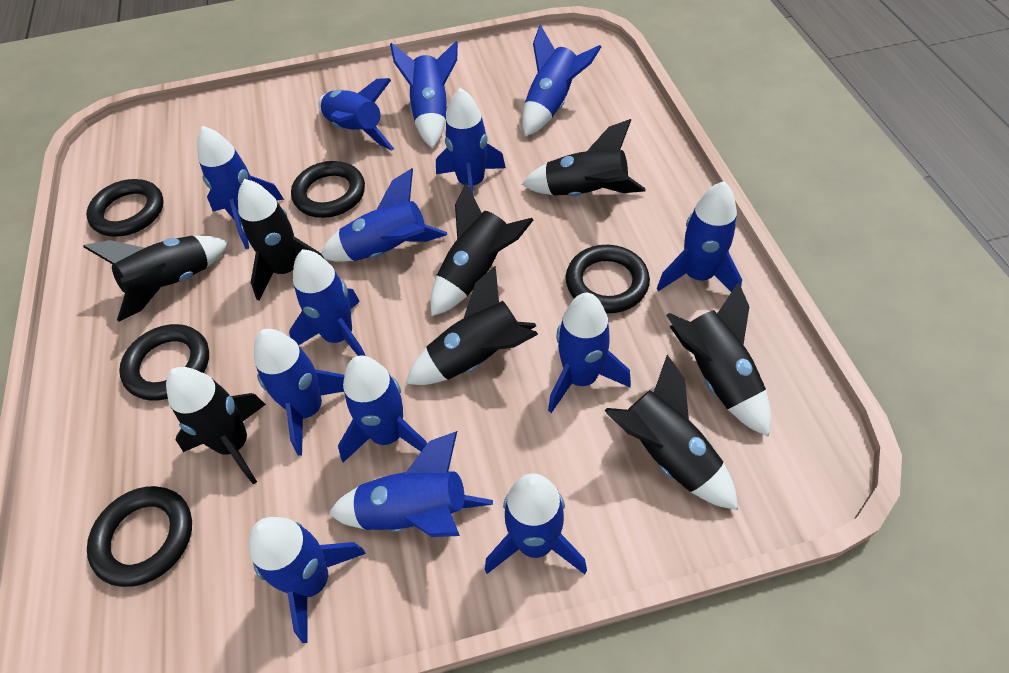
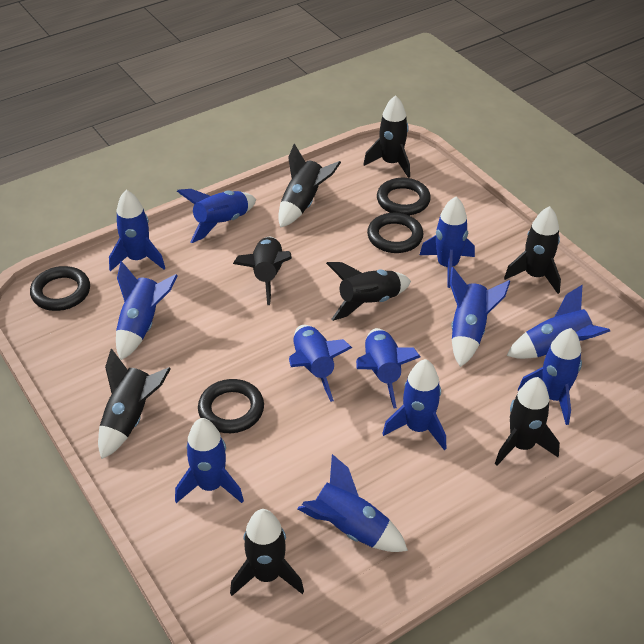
black ring: [86,179,164,237] [87,486,192,587] [119,324,209,401] [291,161,365,218] [566,245,650,313] = 5 -> [30,266,90,311] [198,379,264,433] [367,213,424,253] [377,178,431,215] = 4
blue rocket: [197,126,284,249] [249,517,366,643] [254,329,345,456] [289,249,366,356] [318,78,394,150] [321,168,447,262] [329,431,493,537] [338,355,427,462] [390,41,458,149] [436,88,506,197] [485,473,587,574] [522,25,601,136] [548,293,631,413] [657,181,742,292] = 14 -> [109,190,165,271] [116,261,178,360] [175,418,244,503] [177,189,256,243] [289,325,352,402] [297,454,408,552] [356,328,421,409] [382,359,446,450] [420,197,475,288] [450,267,510,367] [507,284,610,359] [518,328,582,425] = 12

